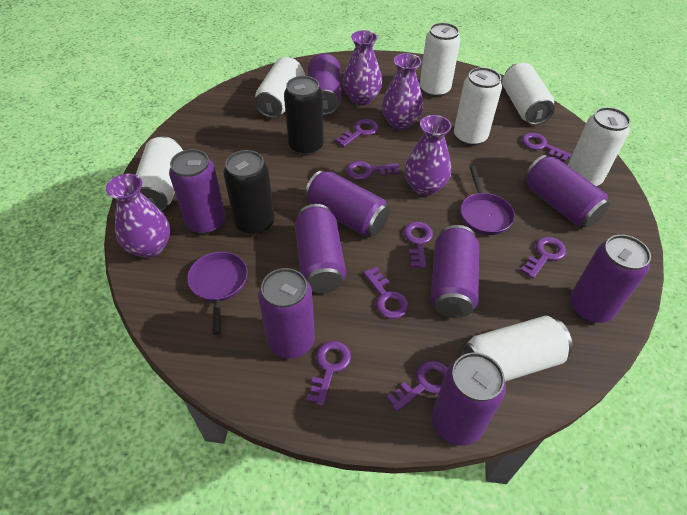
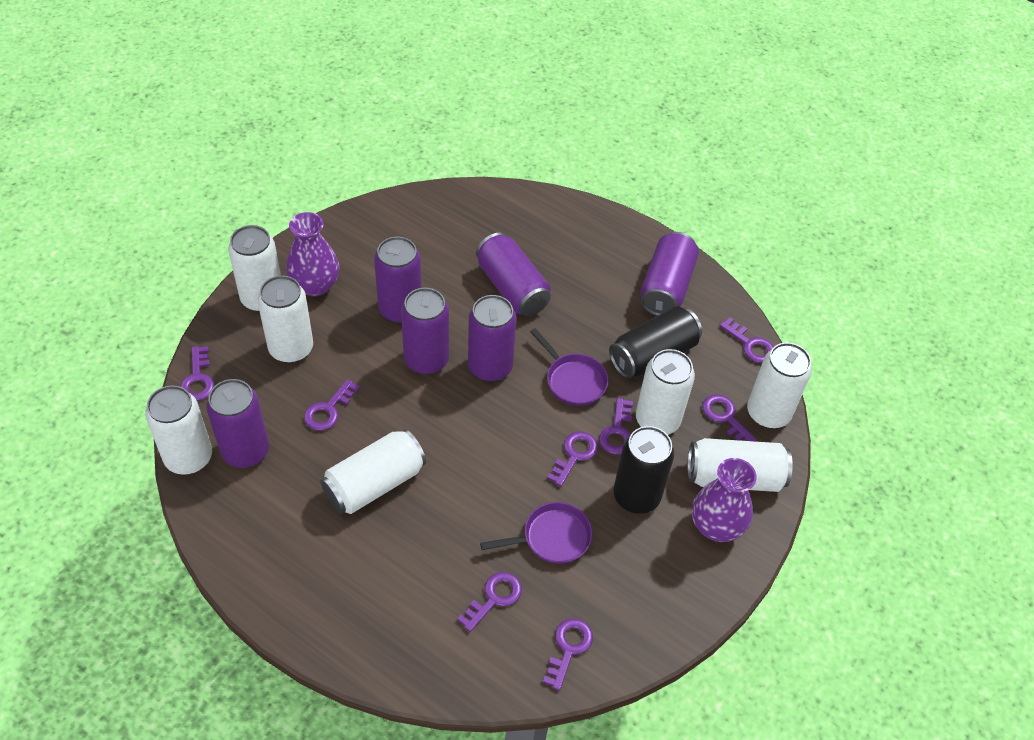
purple can: [169,149,226,234] [258,268,315,359] [295,204,346,293] [305,170,390,237] [308,54,341,115] [430,225,479,318] [432,353,506,446] [524,155,610,227] [570,235,651,323] = 9 -> [206,379,269,468] [374,237,421,323] [401,288,449,375] [468,295,516,382] [476,233,551,316] [640,232,699,316] = 6
purple vase: [106,174,170,258] [343,30,382,105] [382,53,423,130] [404,115,452,196] = 4 -> [286,212,339,296] [692,458,757,542] = 2

